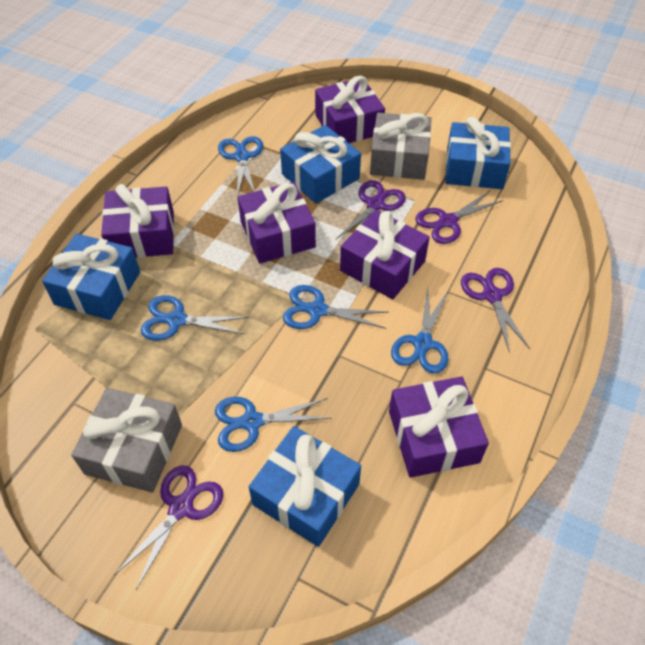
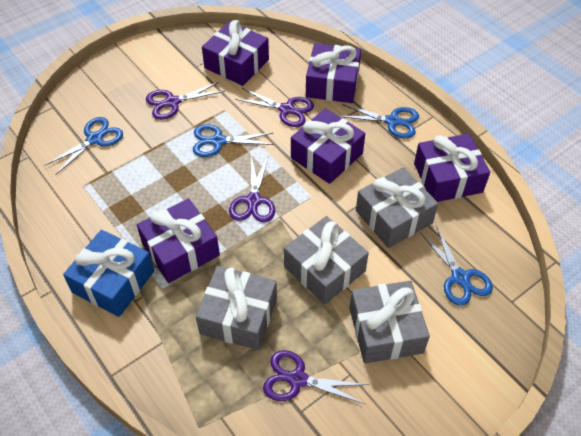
blue gift: [42,233,140,320] [249,426,361,547] [280,125,361,204] [446,117,511,189] = 4 -> [63,230,154,317] = 1
blue scissors: [141,295,249,341] [215,397,332,452] [218,136,263,196] [283,285,389,329] [391,287,448,374] = 5 -> [44,117,123,175] [193,124,274,157] [339,104,419,139] [420,225,493,306] = 4
grey gift: [71,388,182,492] [370,113,431,180] = 2 -> [196,266,277,350] [284,216,369,304] [349,281,430,363] [356,167,438,248] = 4

